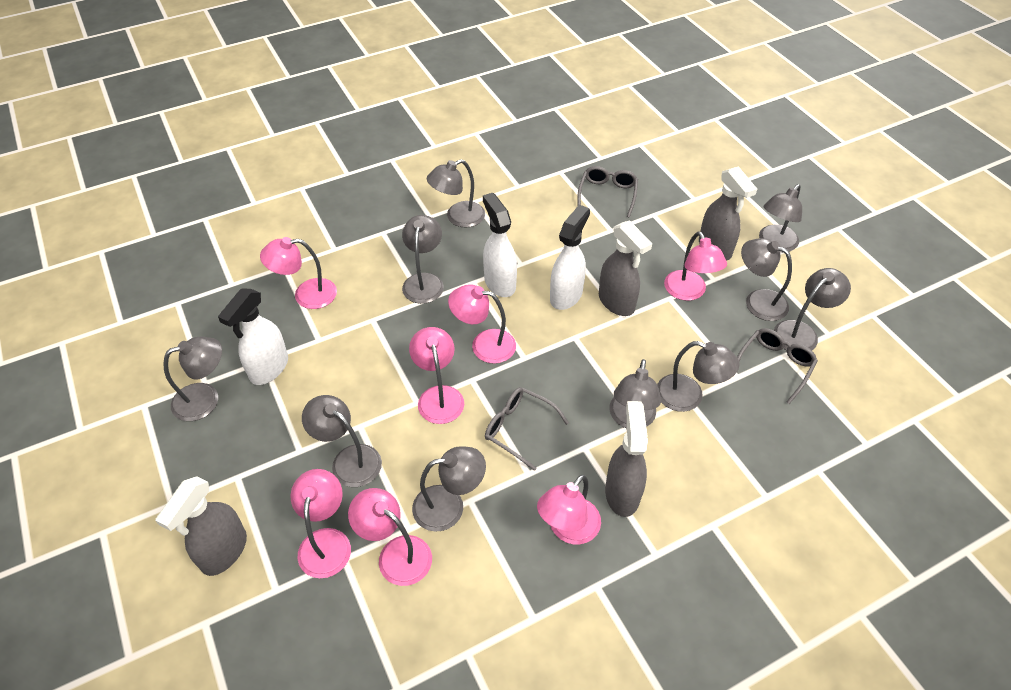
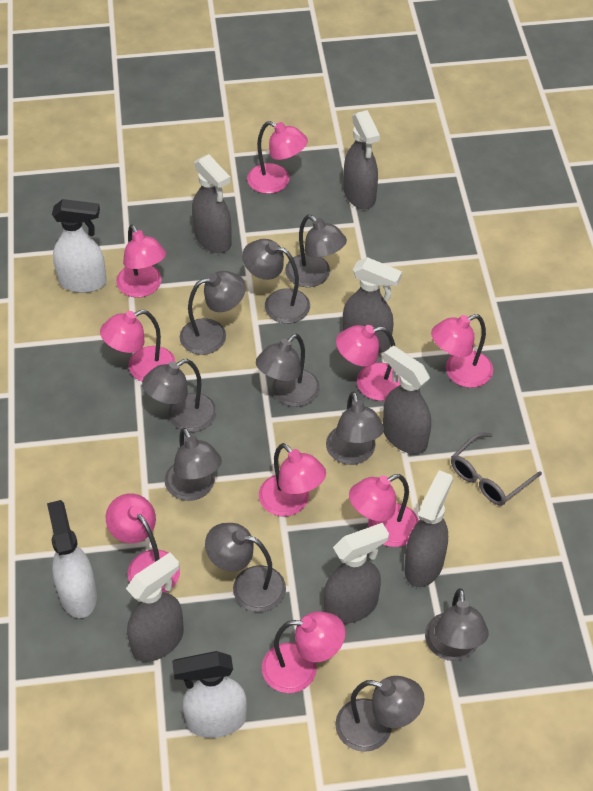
grey glasses: [485,387,569,471] [577,166,638,218] [737,328,818,404] = 3 -> [451,433,542,506] = 1
grey spray bottle: [155,476,247,576] [599,221,652,316] [605,401,648,517] [699,166,757,261] = 4 -> [126,553,184,662] [192,154,232,253] [324,523,389,624] [343,257,402,353] [344,110,380,209] [383,346,431,454] [405,470,453,587] = 7
pink lamp: [260,237,337,309] [290,469,351,578] [348,488,432,586] [409,327,464,424] [448,284,516,363] [537,475,601,544] [664,232,727,301] = 7 -> [100,310,176,382] [106,493,180,592] [116,225,166,298] [247,121,308,194] [259,443,326,516] [262,611,345,693] [336,325,400,401] [349,474,419,547] [431,314,493,388] = 9

